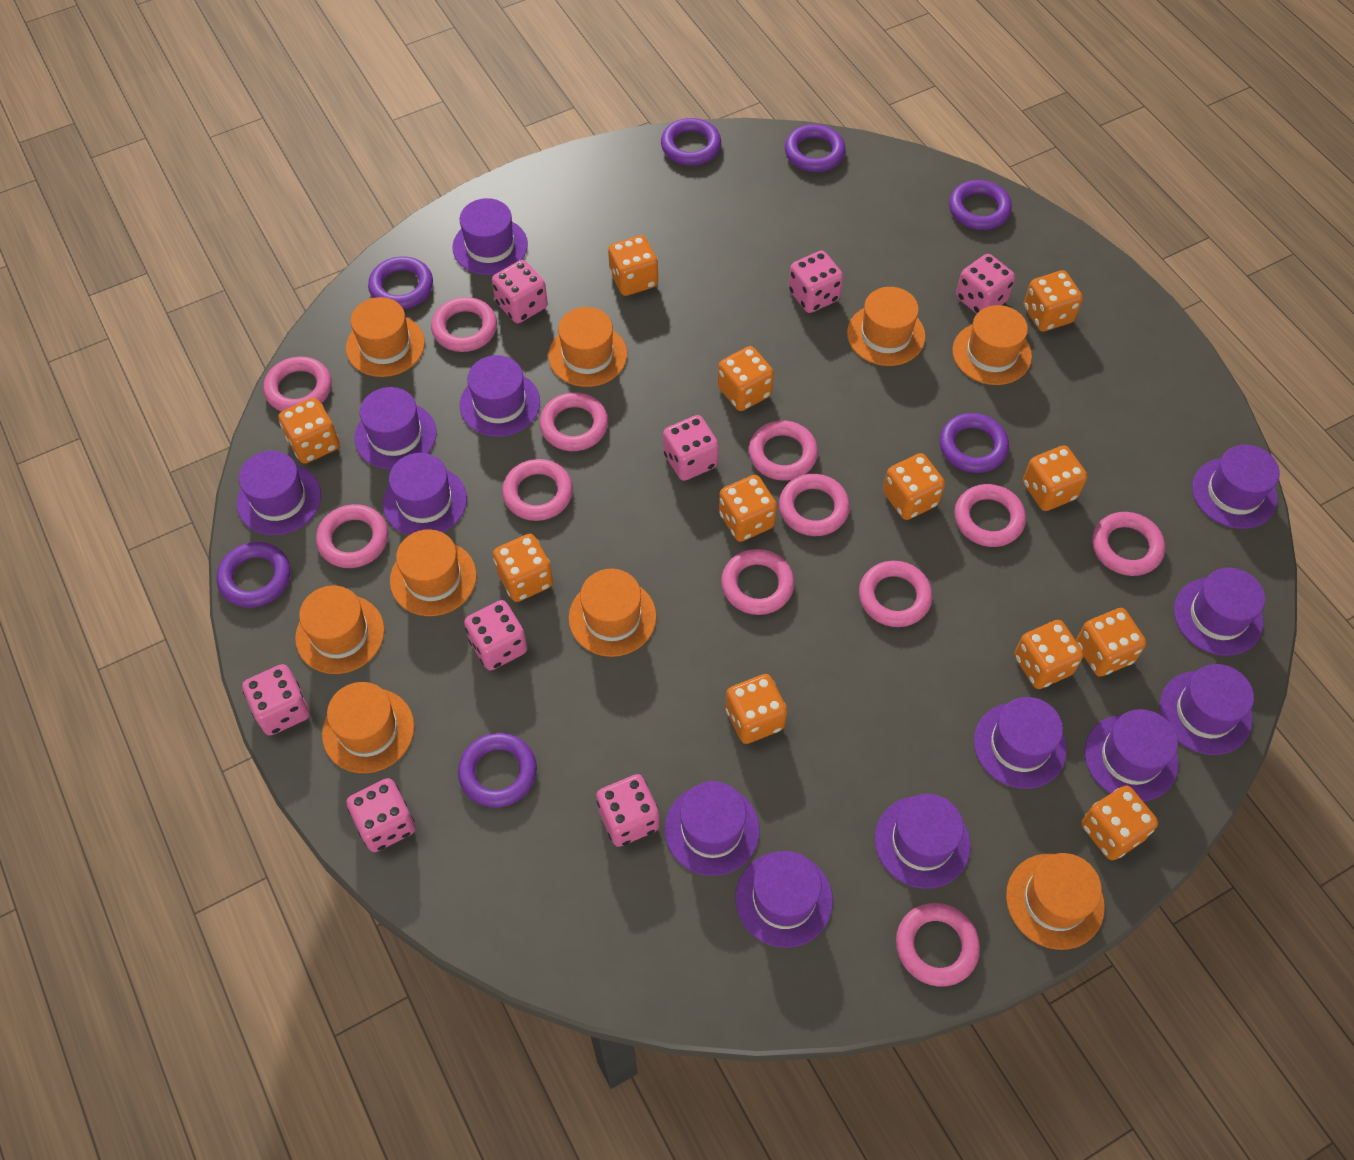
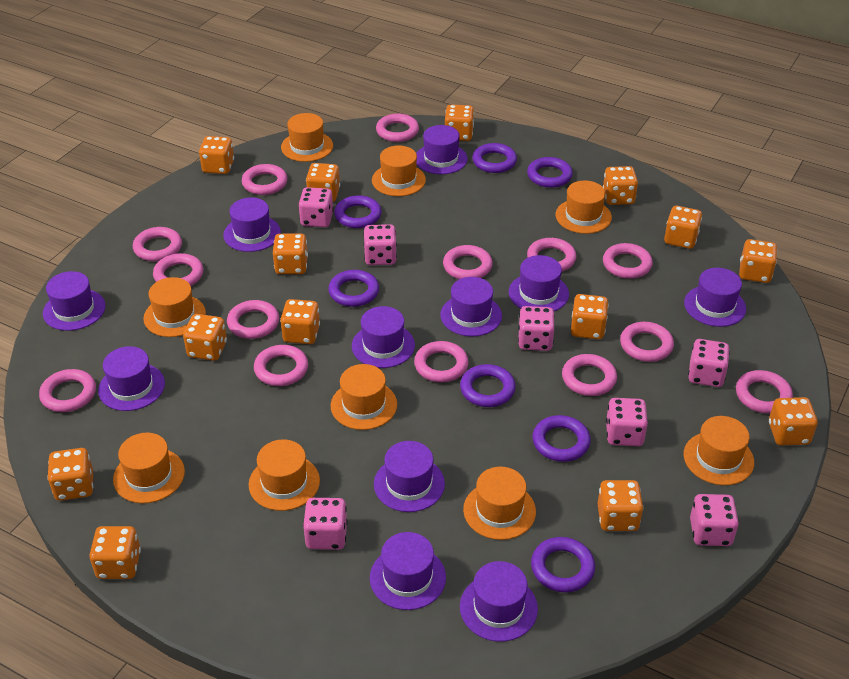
orange dice: [278,398,340,464] [493,534,553,602] [608,235,658,296] [718,346,774,411] [719,475,777,542] [725,674,787,744] [883,453,945,520] [1014,620,1084,689] [1023,270,1083,332] [1023,445,1087,511] [1076,608,1146,677] [1081,785,1158,860] = 12 -> [47,448,93,501] [89,526,141,579] [183,314,227,361] [199,136,234,174] [273,234,308,274] [280,299,320,344] [306,163,340,202] [445,105,474,141] [571,294,608,339] [597,480,643,531] [603,166,638,205] [664,206,702,249] [739,239,777,283] [769,397,818,446] = 14
pink dice: [242,664,310,736] [346,778,416,852] [464,600,527,671] [492,260,548,323] [596,774,659,847] [663,415,719,481] [788,251,843,313] [956,254,1015,314] = 8 -> [298,187,334,227] [303,498,348,550] [364,224,397,265] [518,306,555,351] [606,398,648,446] [688,339,730,387] [690,494,739,546] = 7
pink ring: [263,357,331,412] [316,504,388,568] [431,297,497,352] [502,459,573,521] [540,392,608,451] [721,549,795,615] [749,421,818,481] [779,474,850,536] [859,561,933,627] [896,903,980,987] [954,484,1026,547] [1092,512,1165,576] = 12 -> [39,369,96,412] [133,227,182,261] [153,253,203,286] [227,300,279,339] [242,164,287,195] [254,345,308,386] [376,114,419,142] [414,341,469,382] [443,245,493,279] [527,238,577,271] [562,354,617,396] [603,243,653,279] [620,322,674,362] [736,370,793,414] = 14
purple hat: [237,451,321,535] [354,387,437,470] [383,453,467,535] [452,198,528,275] [460,355,540,437] [665,781,760,876] [735,851,833,948] [875,794,971,889] [974,697,1067,789] [1084,709,1178,801] [1160,664,1254,755] [1174,568,1265,656] [1192,445,1280,529] = 13 -> [43,271,106,331] [98,346,165,411] [223,197,281,252] [352,306,415,368] [370,532,446,610] [374,441,445,512] [416,125,468,174] [440,277,502,337] [460,561,538,642] [509,255,569,311] [684,268,746,327] = 11

